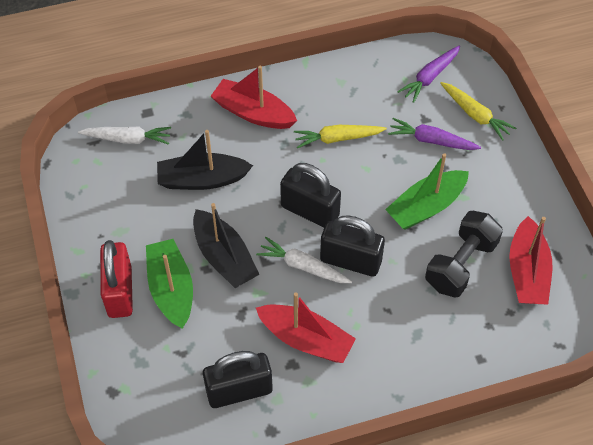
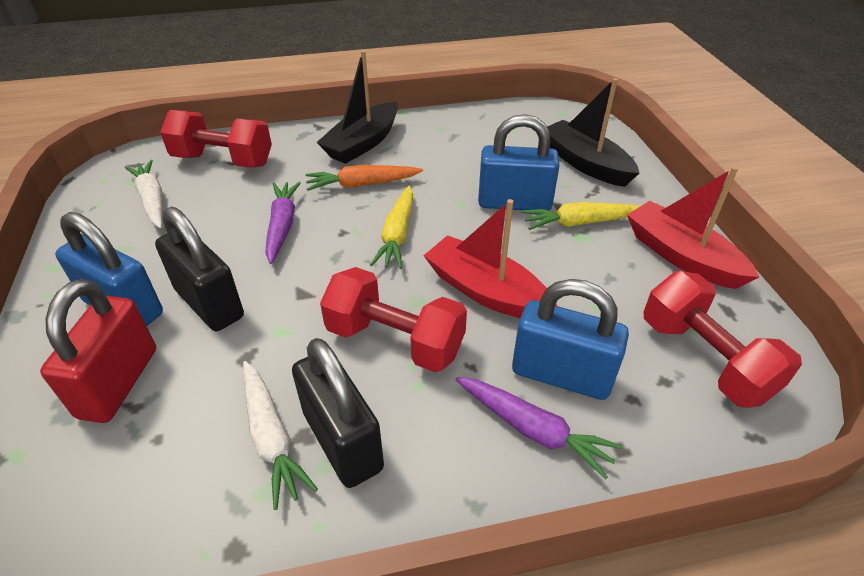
black dumbbell: [425,211,503,297] = 1 -> none = 0
black padlock: [203,351,273,408] [280,163,341,228] [320,215,385,277] = 3 -> [155,207,244,331] [292,338,384,488] = 2
blue padlock: none = 0 -> [55,212,163,326] [478,114,560,211] [512,279,629,400] = 3
green boat: [146,239,193,329] [385,153,469,229] = 2 -> none = 0
orange carrot: none = 0 -> [305,165,423,191] = 1
red boat: [211,65,297,129] [256,292,356,363] [509,216,552,305] = 3 -> [423,199,557,318] [627,166,759,289] = 2
red dumbbell: none = 0 -> [160,110,272,168] [320,267,467,372] [644,271,802,408] = 3

